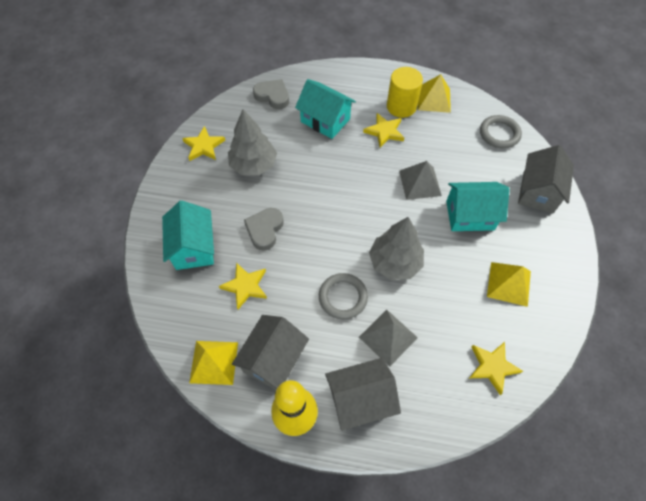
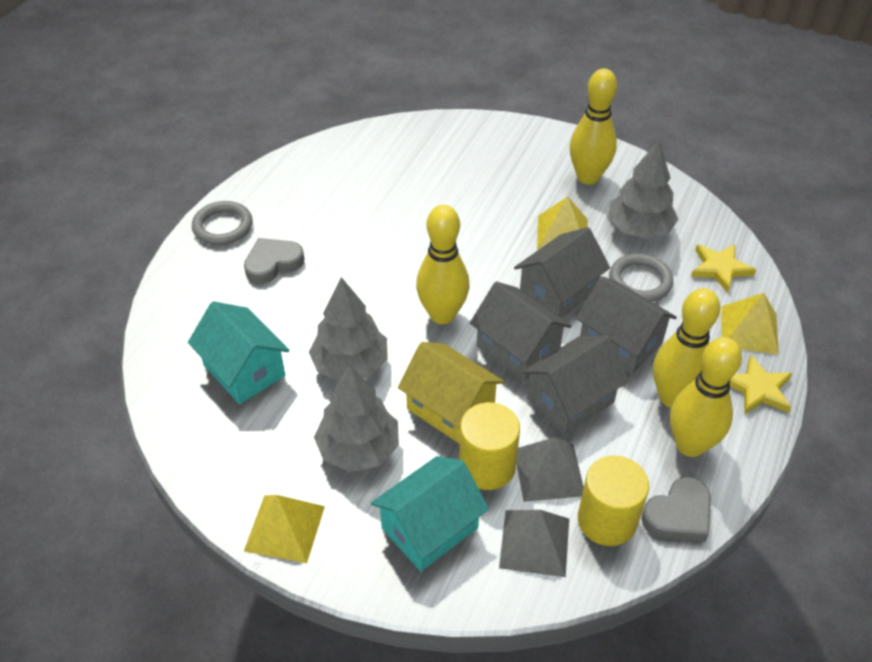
grey house: [232,315,309,390] [325,358,401,431] [518,145,574,213] = 3 -> [470,281,571,381] [514,227,610,318] [522,335,629,435] [576,276,677,374] = 4
grey tree: [228,109,277,176] [369,217,424,280] = 2 -> [309,277,388,381] [314,364,399,472] [608,140,678,239] = 3
turquoise house: [162,200,214,270] [295,79,356,139] [446,182,510,231] = 3 -> [188,301,290,404] [371,456,489,571] = 2
yellow bowling pin: [271,380,318,436] = 1 -> [416,205,470,324] [570,68,617,185] [653,288,720,408] [670,337,742,457] = 4
yellow cylinder: [387,67,423,118] = 1 -> [459,402,520,490] [578,455,649,546] = 2
yellow house: none = 0 -> [398,342,505,444] = 1
yellow star: [182,126,225,161] [219,262,267,310] [363,113,404,148] [470,342,523,395] = 4 -> [691,244,756,293] [730,355,792,414] = 2

